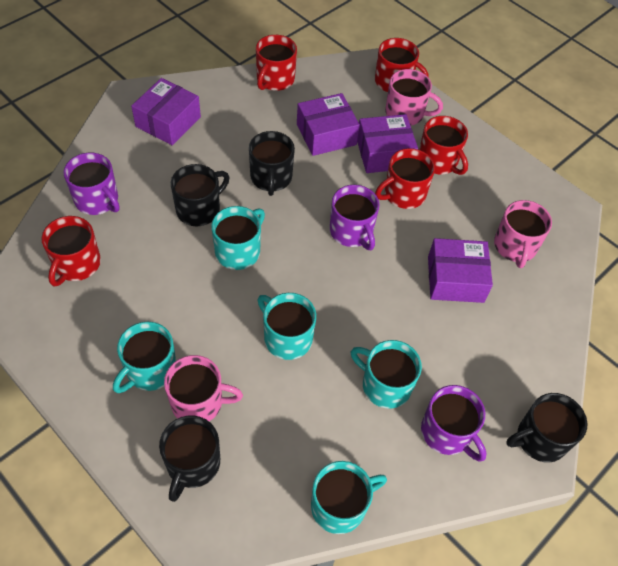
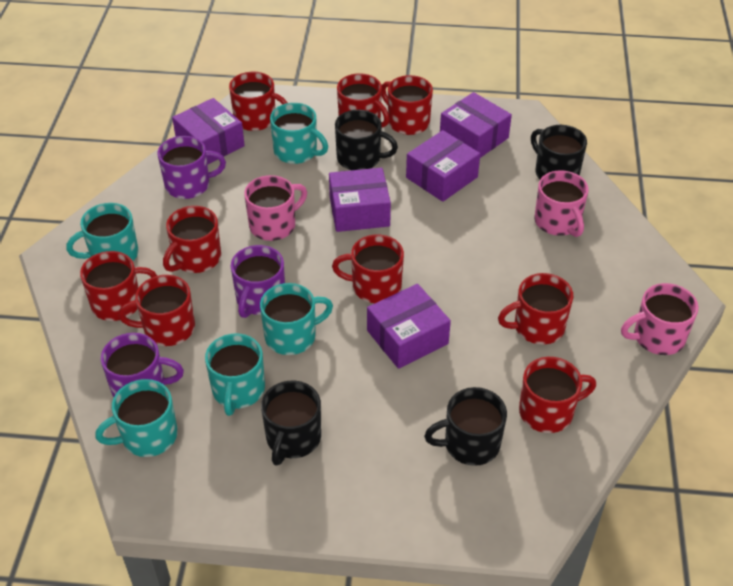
purple box: [131,78,201,145] [297,93,360,156] [357,114,418,173] [428,238,493,303] = 4 -> [172,98,245,165] [329,168,391,232] [367,284,451,369] [406,130,480,202] [440,92,512,158] = 5
red mug: [42,216,101,287] [256,35,297,91] [375,38,429,92] [375,148,435,209] [419,116,468,175] = 5 -> [80,251,157,321] [118,275,195,346] [163,206,221,273] [229,72,288,131] [332,235,404,303] [337,73,390,127] [382,75,433,135] [498,273,573,345] [519,357,596,433] = 9

